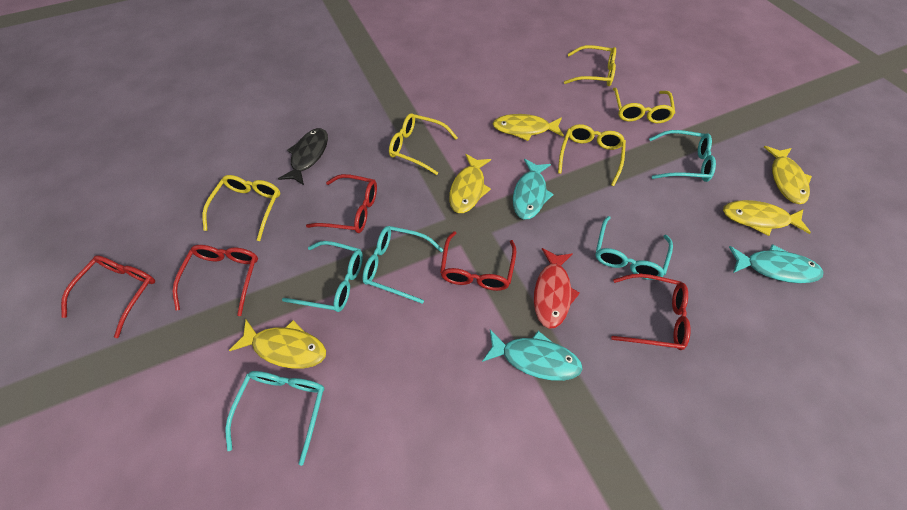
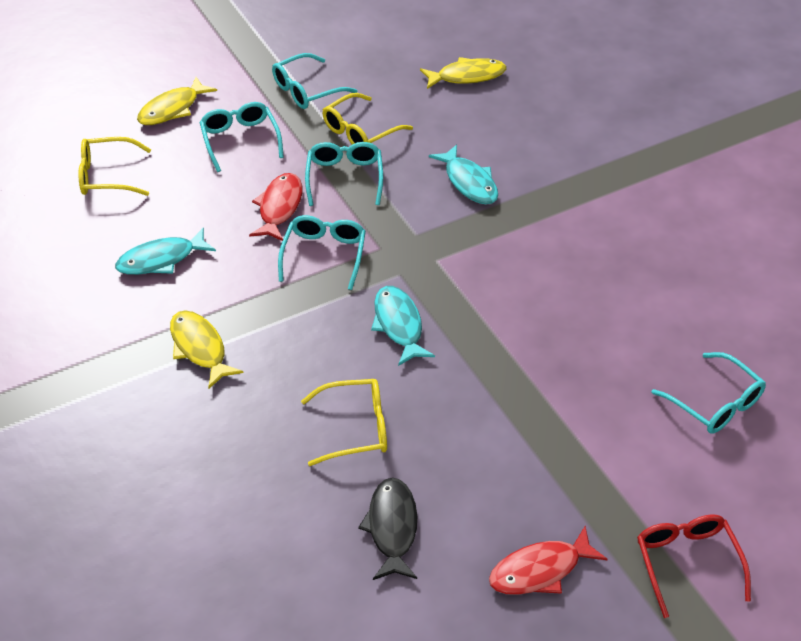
red fish: [534,248,580,329] = 1 -> [249,173,302,241] [489,526,608,595] = 2
red glasses: [61,255,155,338] [173,245,258,316] [306,174,377,233] [440,231,516,291] [611,274,691,350] = 5 -> [637,514,751,618] = 1
yellow fish: [229,320,326,369] [449,154,491,213] [493,114,564,141] [723,200,811,236] [764,146,812,204] = 5 -> [137,77,217,125] [170,310,243,388] [420,57,507,89] = 3
yellow glasses: [203,175,280,241] [389,113,458,175] [558,124,626,186] [564,45,616,86] [613,87,675,123] = 5 -> [79,137,151,196] [301,379,387,466] [323,93,413,145] = 3

